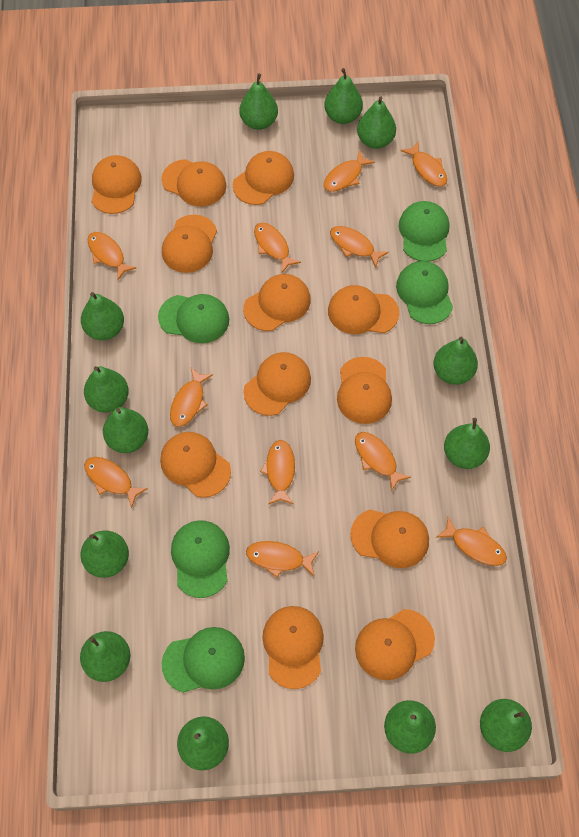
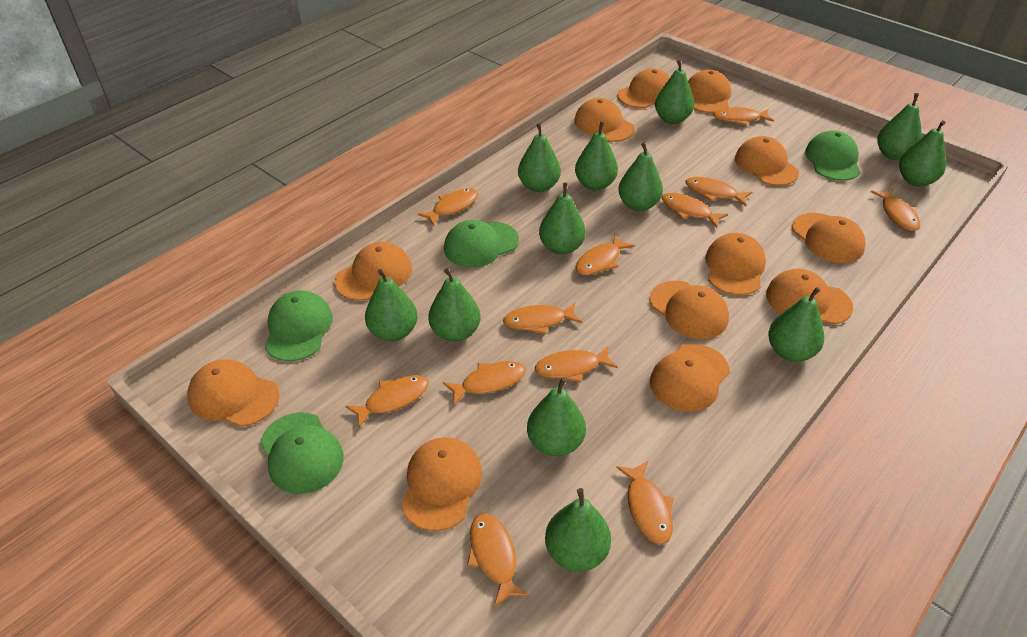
green cap: [158,294,229,343] [162,627,245,693] [171,520,230,598] [396,261,453,324] [399,201,449,262] = 5 -> [260,412,344,494] [265,290,333,361] [444,220,519,268] [805,130,861,181] = 4
green pear: [80,530,129,578] [80,631,130,682] [81,292,124,340] [84,366,129,413] [103,407,148,453] [177,716,229,770] [240,73,278,130] [324,68,363,124] [357,96,396,149] [384,700,436,754] [433,337,478,385] [444,418,490,469] [480,699,532,752] = 13 -> [365,269,417,341] [428,268,481,342] [518,123,561,192] [527,378,586,456] [539,182,586,254] [545,488,611,572] [575,122,618,190] [618,142,663,211] [655,60,694,124] [769,287,824,362] [877,93,922,160] [899,120,946,186] = 12
orange fish: [84,457,148,508] [88,232,137,280] [170,368,213,427] [246,541,319,578] [254,223,301,272] [260,440,295,504] [324,151,375,192] [330,226,389,268] [355,432,411,491] [400,142,447,187] [436,517,507,566] = 11 -> [345,375,429,428] [418,188,478,226] [443,361,526,405] [467,514,530,608] [503,303,582,335] [535,346,618,382] [576,234,635,275] [616,461,674,545] [662,193,728,228] [686,177,752,206] [713,107,774,126] [871,189,920,231] = 12

